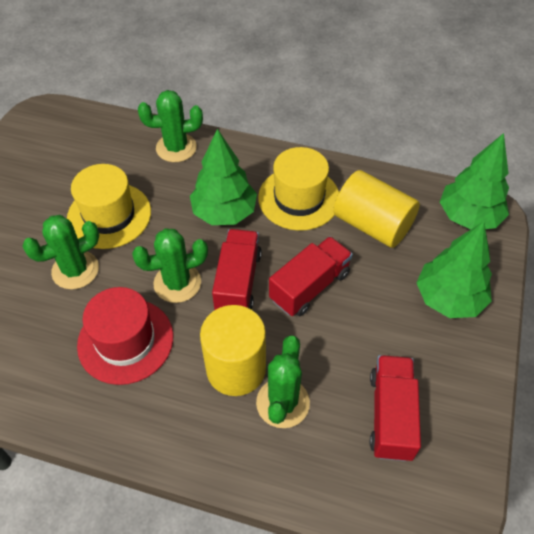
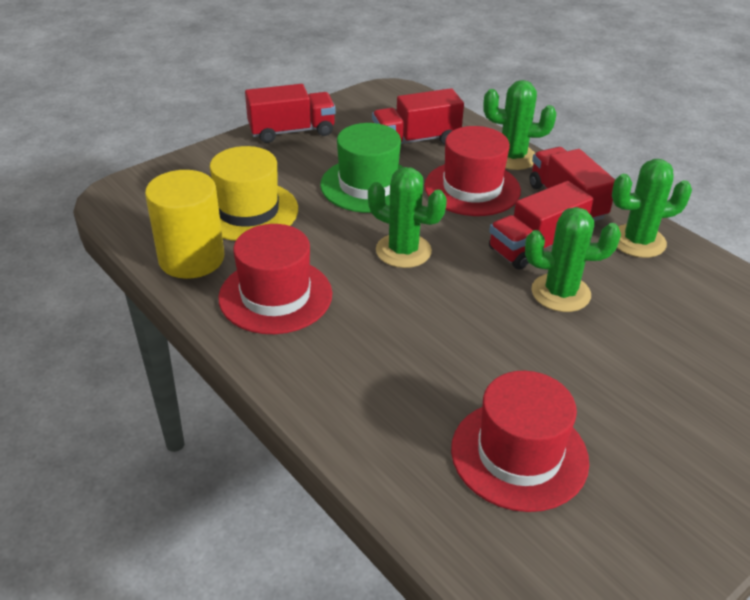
green hat: none = 0 -> [320,123,403,213] = 1
green tree: [190,129,257,225] [416,221,492,318] [440,133,509,230] = 3 -> none = 0
red hat: [77,287,173,385] = 1 -> [218,224,332,334] [424,126,521,216] [451,371,589,512] = 3
red truck: [212,229,262,310] [269,236,353,316] [370,355,421,461] = 3 -> [245,84,336,143] [372,88,464,144] [489,181,593,270] [530,147,615,221] = 4
yellow cylinder: [200,305,266,396] [334,170,420,248] = 2 -> [145,170,224,279] = 1
yellow hat: [67,164,151,249] [258,147,339,231] = 2 -> [210,146,298,241] = 1

